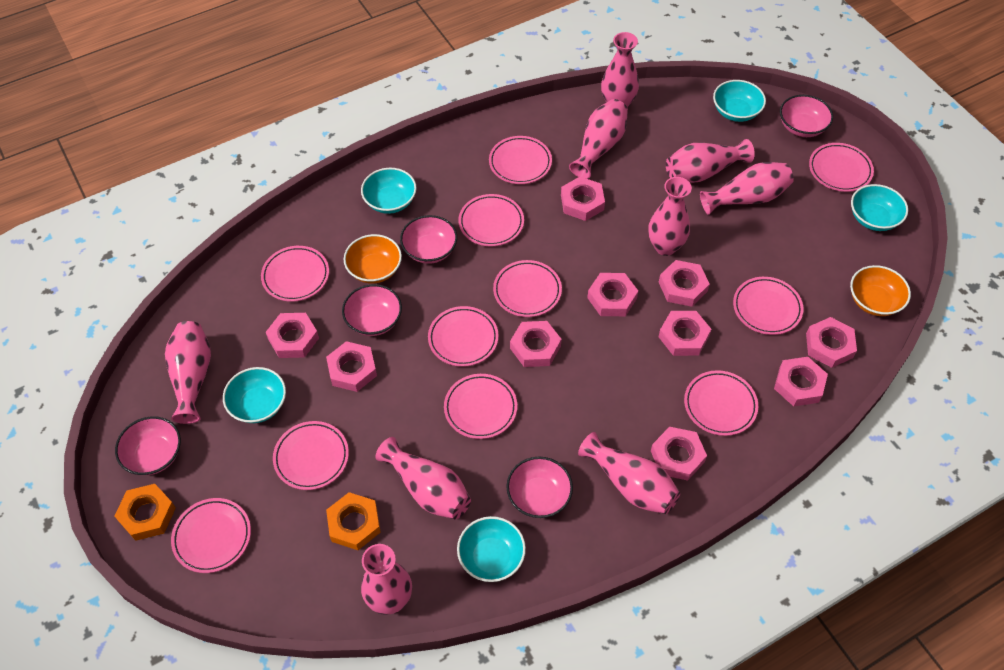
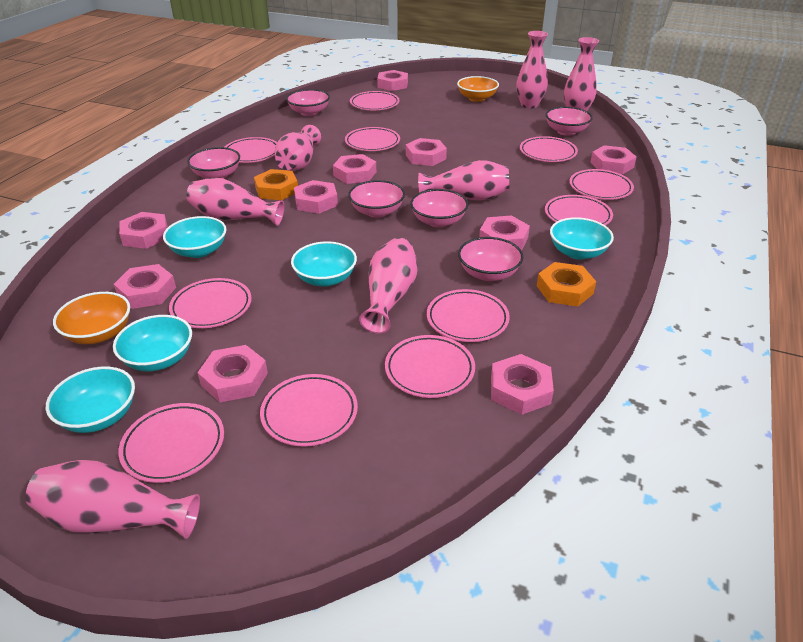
pink bowl: [115,416,181,475] [342,284,402,336] [400,215,457,264] [506,457,573,518] [780,95,833,137] = 5 -> [187,147,240,179] [286,89,330,116] [348,180,405,218] [410,189,468,228] [458,237,524,281] [545,107,593,136] = 6
pink vase: [165,321,211,424] [361,544,412,615] [376,437,471,519] [569,99,628,179] [578,432,680,514] [601,32,639,107] [648,177,692,256] [666,139,755,183] [700,162,794,215] = 9 -> [26,460,200,539] [186,178,284,226] [275,125,321,171] [359,238,418,333] [418,160,509,201] [516,31,548,108] [564,37,599,111] = 7

